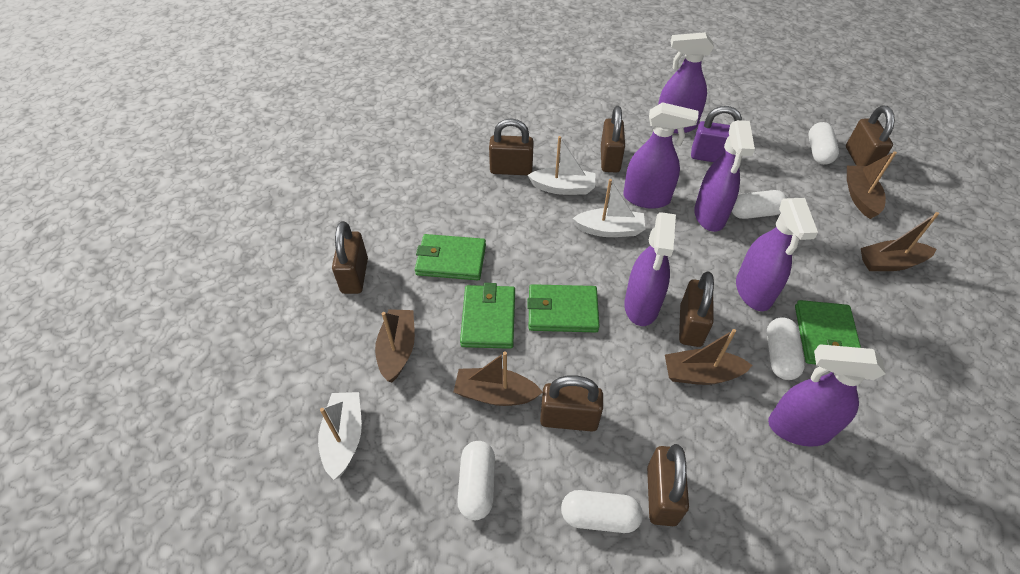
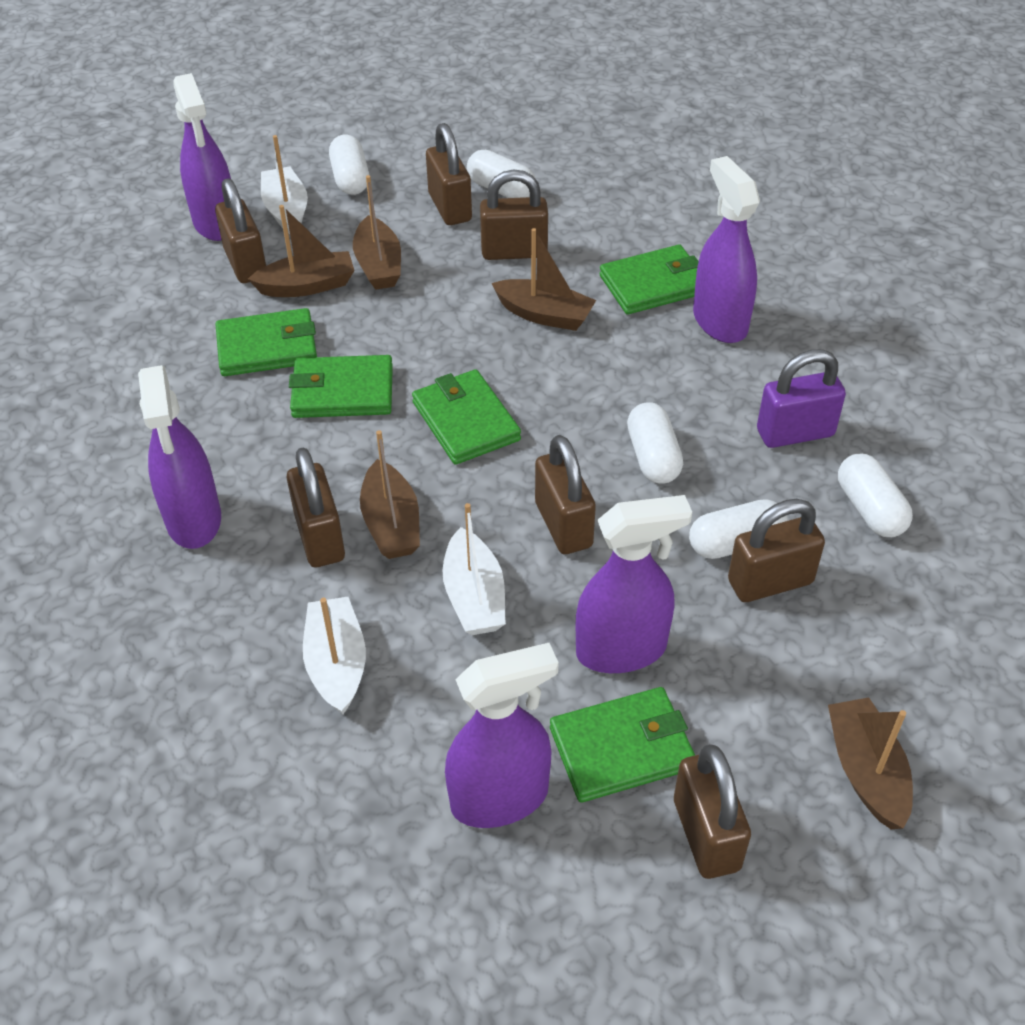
green wallet: [415,234,486,280] [460,283,515,349] [527,284,600,332] [795,300,861,365] = 4 -> [215,308,317,376] [289,355,393,418] [412,369,521,465] [550,687,695,803] [600,245,699,314] = 5
purple spray bottle: [623,102,699,209] [624,212,676,326] [658,32,714,133] [694,120,755,232] [736,198,818,311] [768,344,886,447] = 6 -> [138,365,221,549] [173,73,231,241] [445,643,559,828] [575,495,692,673] [693,156,760,343] = 5

